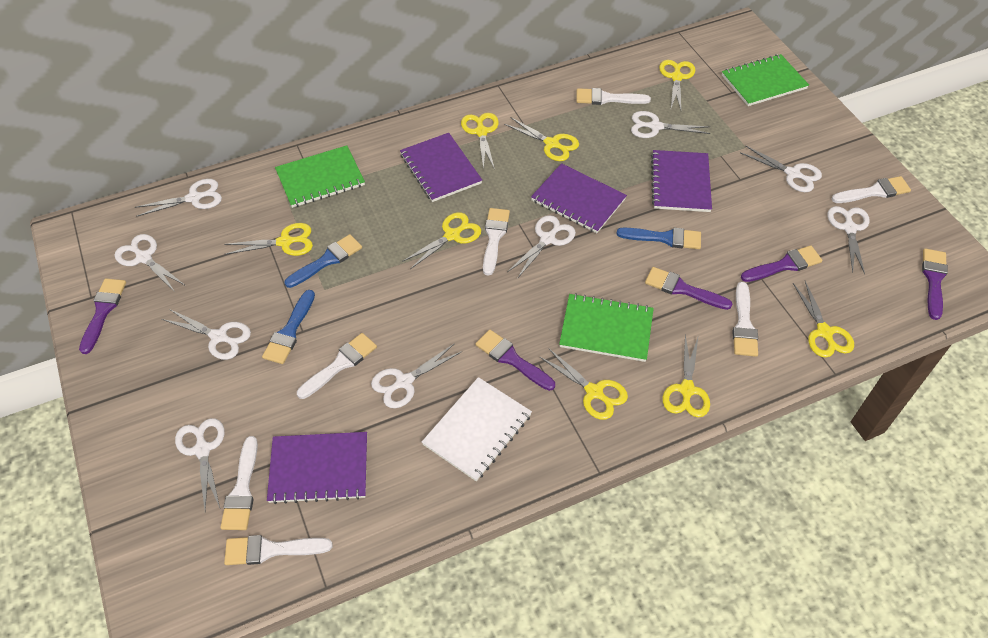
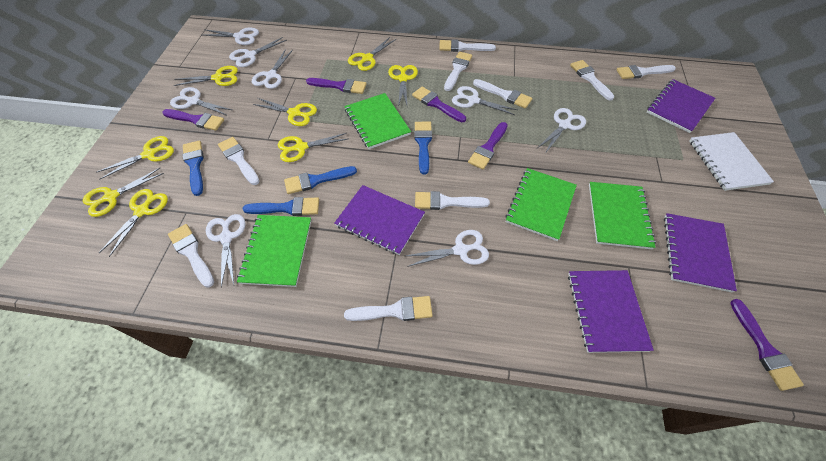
blue brush: [262,290,315,364] [284,234,362,288] [616,228,701,249] = 3 -> [182,141,204,196] [243,197,319,216] [284,166,357,194] [414,122,432,174] = 4
green notebook: [275,145,365,208] [559,293,654,362] [722,54,809,106] = 3 -> [237,215,311,287] [344,93,411,149] [505,168,577,241] [589,182,656,249] = 4
white brush: [220,436,258,530] [224,535,333,565] [297,333,377,399] [483,208,510,276] [576,88,651,105] [732,282,758,357] [831,176,911,203] = 7 -> [168,224,214,287] [218,137,260,185] [344,296,433,321] [415,191,490,210] [439,39,496,52] [444,51,472,91] [473,79,532,109] [570,60,615,101] [617,65,676,79] = 9
white scissors: [115,234,186,292] [135,179,222,217] [162,309,251,360] [175,418,224,510] [371,343,462,408] [508,215,576,279] [631,111,710,138] [741,145,822,192] [828,206,869,274] = 9 -> [170,87,232,115] [203,28,259,45] [206,214,246,287] [229,37,287,67] [252,49,293,89] [406,230,489,267] [452,86,517,115] [537,108,586,152] = 8

